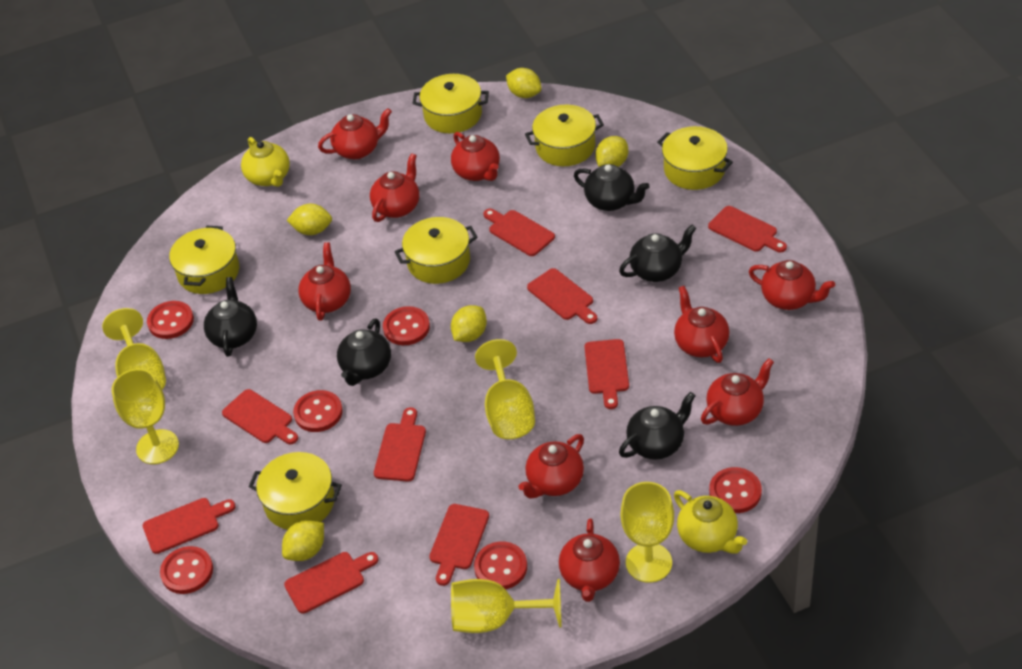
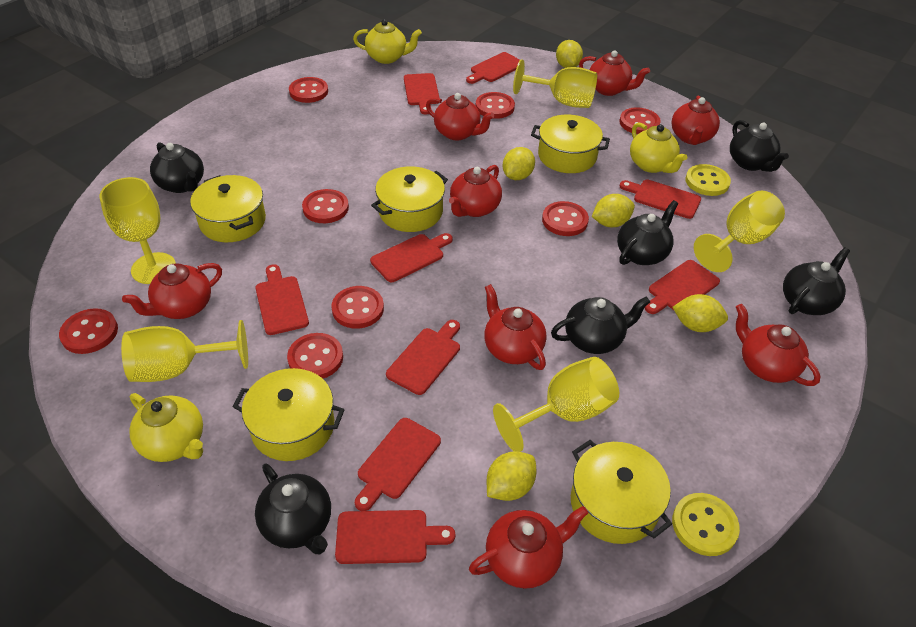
black teapot: [204,277,257,357] [337,319,391,386] [574,164,649,211] [619,225,696,282] [619,392,695,460] = 5 -> [150,142,204,193] [255,464,331,554] [551,296,650,354] [617,200,678,265] [730,120,789,172] [783,247,850,315] = 6
red button: [147,301,194,339] [160,546,213,594] [293,390,343,432] [383,306,430,345] [474,542,527,589] [709,467,762,513] = 6 -> [59,308,118,354] [287,333,343,379] [289,77,328,103] [302,189,349,223] [331,286,384,329] [476,92,515,119] [542,201,589,236] [619,107,661,134] = 8
red teapot: [298,243,351,321] [318,108,392,159] [370,153,419,222] [451,132,500,181] [518,434,584,499] [559,518,620,602] [674,286,729,363] [701,358,774,426] [749,260,835,310] = 9 -> [122,263,222,319] [426,93,495,140] [449,165,502,217] [469,506,588,589] [484,284,547,370] [579,50,650,96] [671,96,720,145] [736,304,821,386] = 8
yellow button: none = 0 -> [672,493,740,556] [685,164,731,196] = 2
yellow pot: [169,225,239,294] [249,452,342,530] [395,217,477,284] [412,74,489,133] [525,105,604,166] [657,126,733,190] = 6 -> [190,175,266,242] [233,368,345,461] [371,166,448,232] [531,115,610,173] [571,440,672,544] = 5
yellow teapot: [241,137,290,187] [674,490,747,553] = 2 -> [129,393,203,462] [353,19,422,64] [630,122,687,173] = 3

